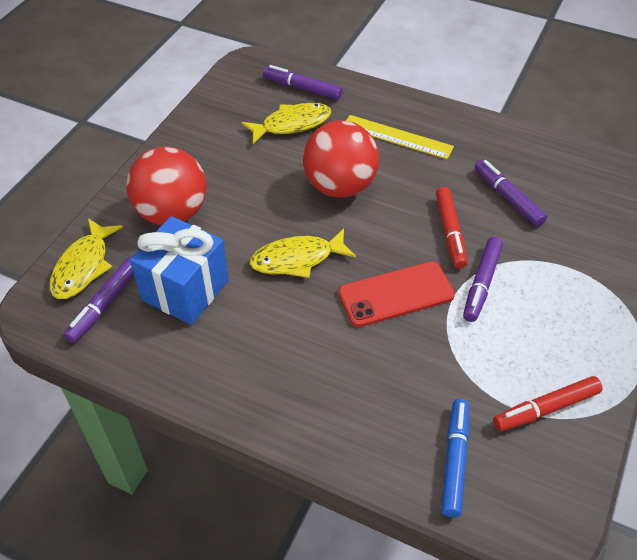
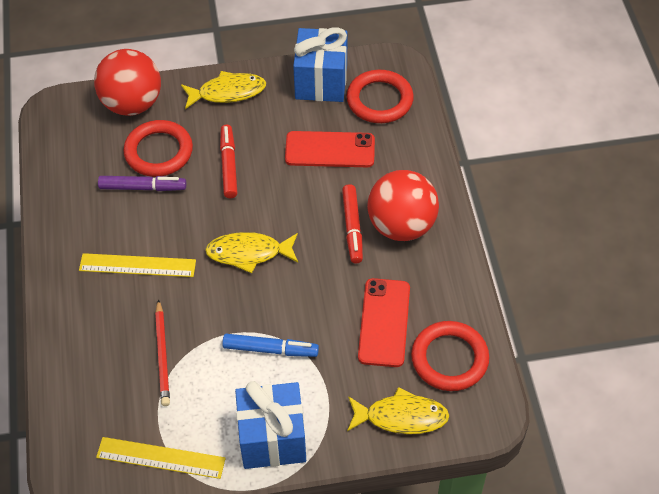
blue gift: [130,216,229,325] = 1 -> [235,381,306,469] [293,27,347,102] = 2
purple marker: [64,257,134,343] [263,65,343,100] [463,237,503,322] [475,159,547,227] = 4 -> [98,176,186,191] = 1
red pencil: none = 0 -> [155,299,170,406] = 1
red phone: [338,261,455,327] = 1 -> [285,131,375,167] [358,278,410,367] = 2
red ring: none = 0 -> [123,120,193,177] [346,70,414,123] [411,321,489,391] = 3
yellow ruler: [346,115,454,159] = 1 -> [79,253,196,277] [96,437,226,479] = 2

